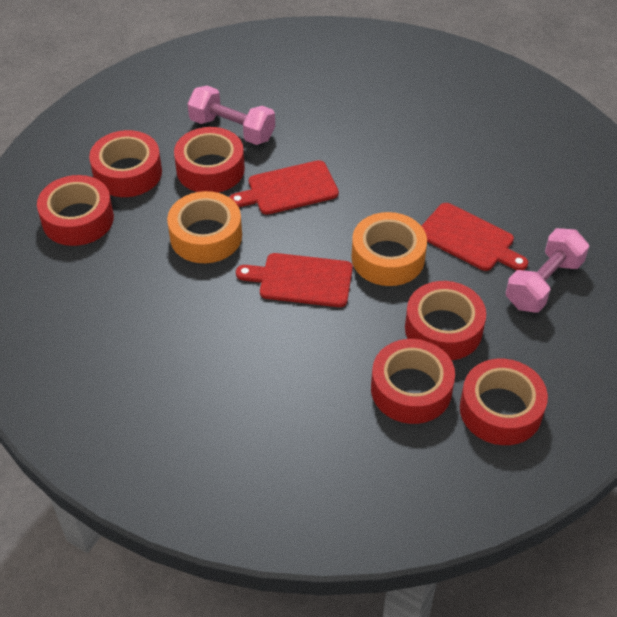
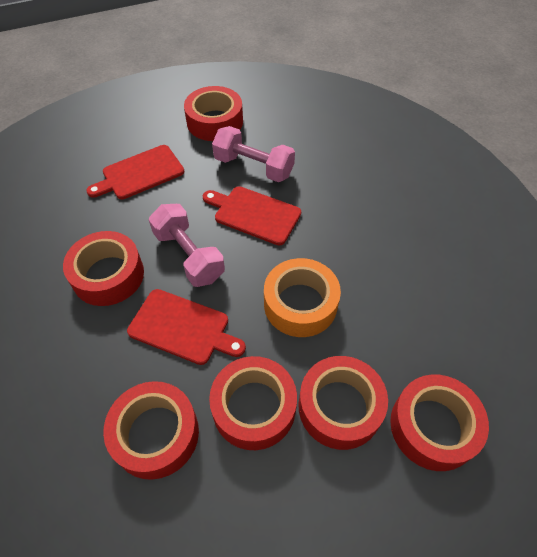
orange tape: [167,191,242,263] [351,212,427,286] = 2 -> [264,258,341,337] = 1

